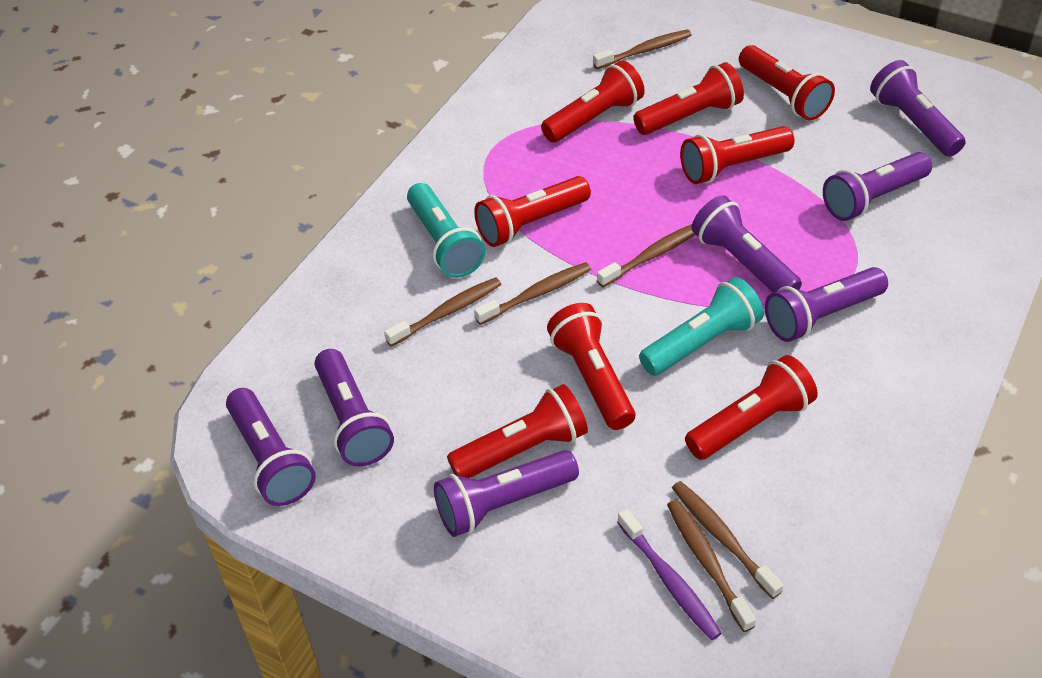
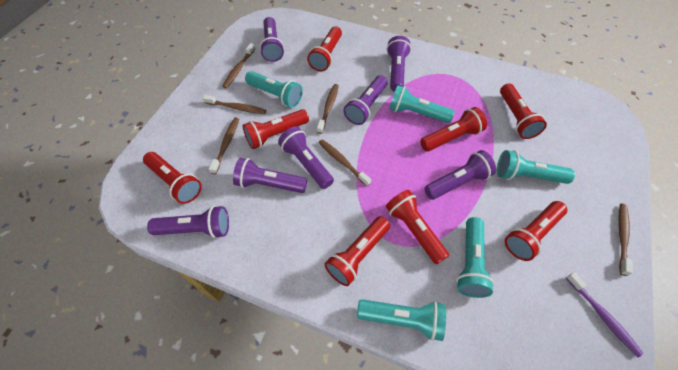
turquoise flashlight: [407,183,485,278] [639,277,764,376] = 2 -> [245,71,303,108] [357,299,446,341] [389,85,455,123] [456,217,494,298] [497,150,575,184] = 5

